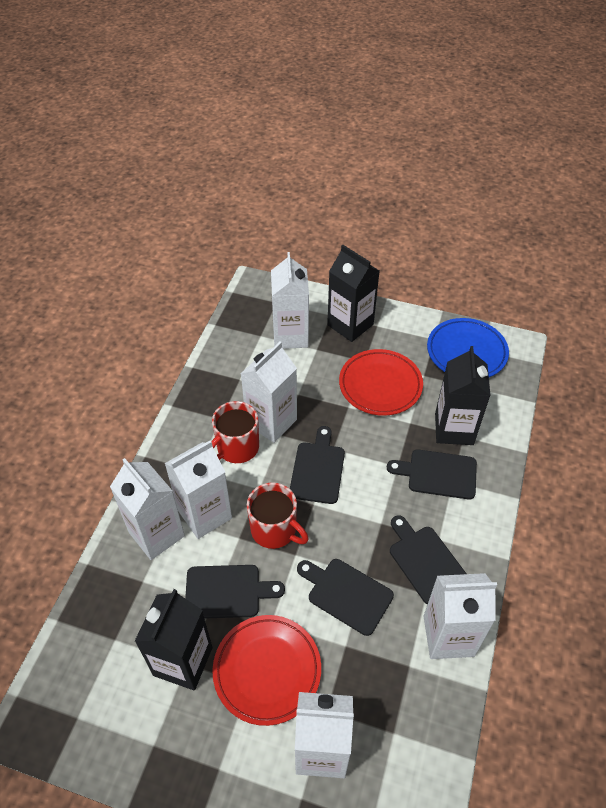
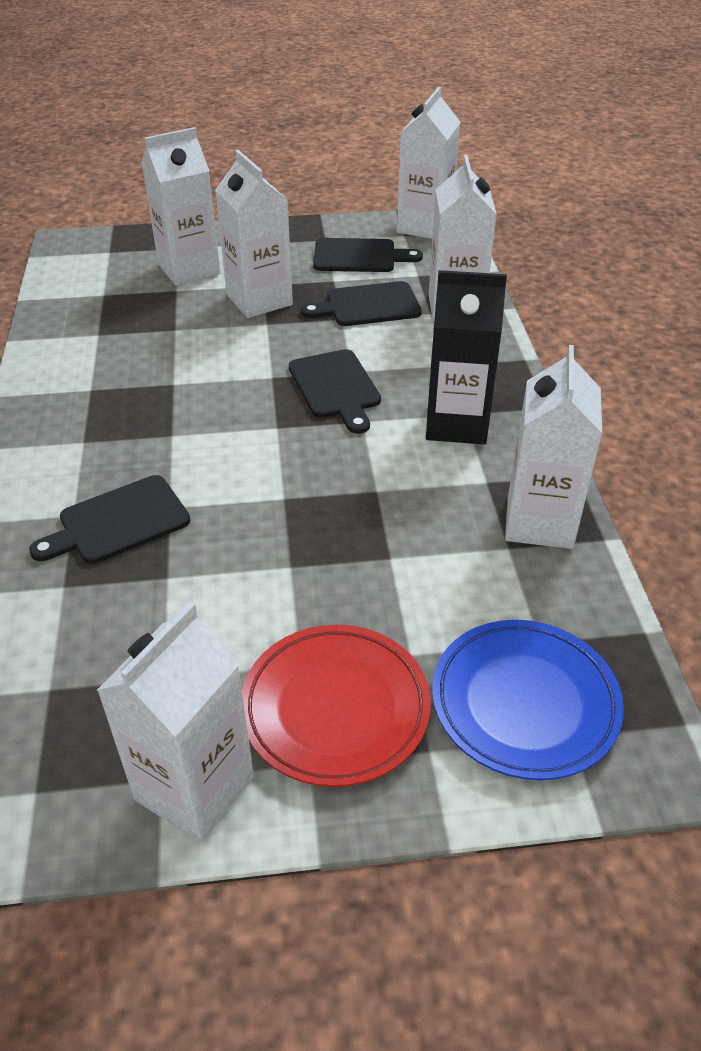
black carton: [135,589,212,690] [327,245,379,342] [435,346,491,445] = 3 -> [426,270,507,445] = 1
black cutting board: [185,565,285,619] [290,426,345,504] [297,559,394,636] [387,449,477,499] [390,515,467,604] = 5 -> [29,475,190,564] [289,349,381,434] [301,281,422,326] [313,238,423,272] = 4
red mug: [211,401,259,463] [247,482,309,549] = 2 -> none = 0
red plate: [212,615,321,726] [339,349,423,416] = 2 -> [242,625,431,787] = 1

